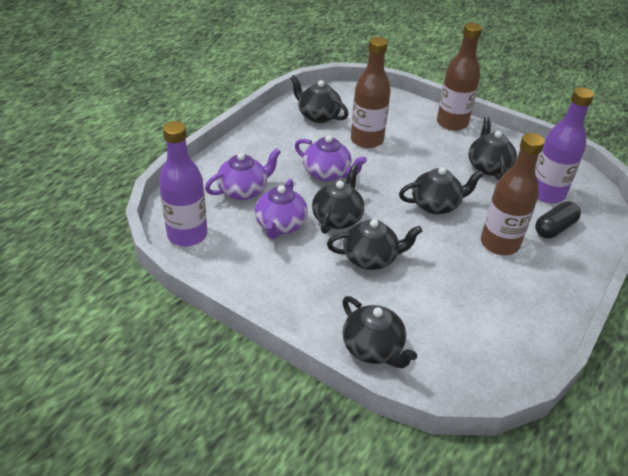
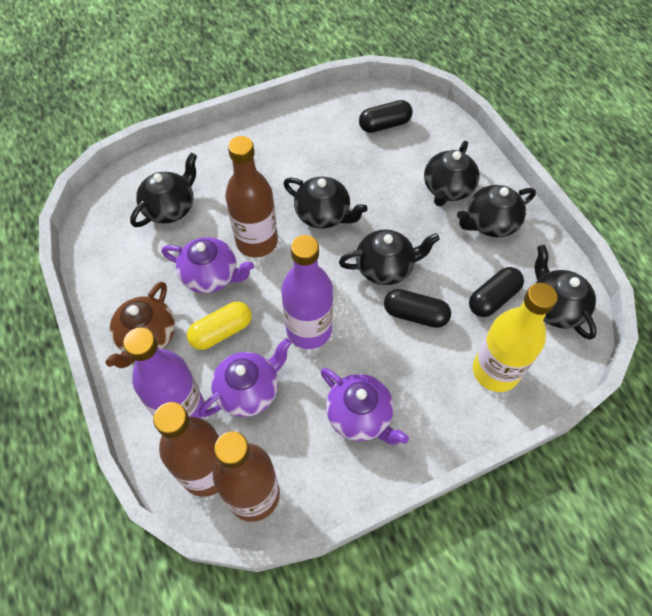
black capsule: [535,201,581,239] = 1 -> [359,100,413,133] [384,289,451,328] [469,267,524,317] = 3
brown teapot: none = 0 -> [105,281,175,368] = 1
yellow bottle: none = 0 -> [473,283,558,392] = 1
yellow capsule: none = 0 -> [187,301,252,350] = 1

